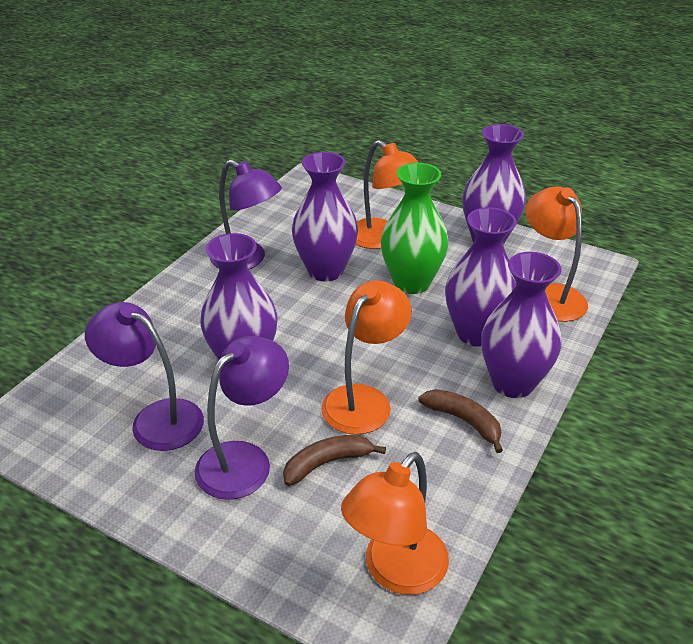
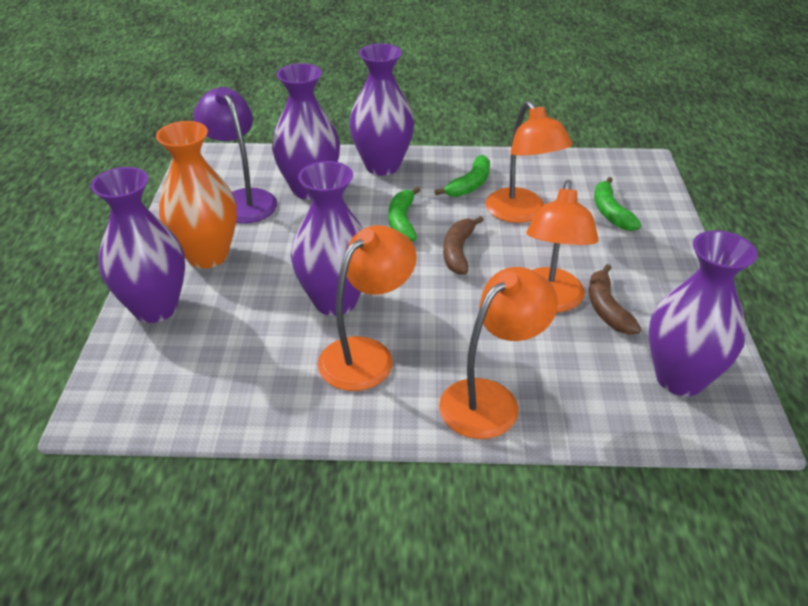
green banana: none = 0 -> [388,187,420,241] [435,155,490,197] [594,177,642,231] = 3
green vase: [381,163,449,294] = 1 -> none = 0
orange vase: none = 0 -> [156,121,237,269] = 1
purple lamp: [85,302,204,451] [195,336,289,500] [210,160,282,269] = 3 -> [194,87,277,224] = 1

